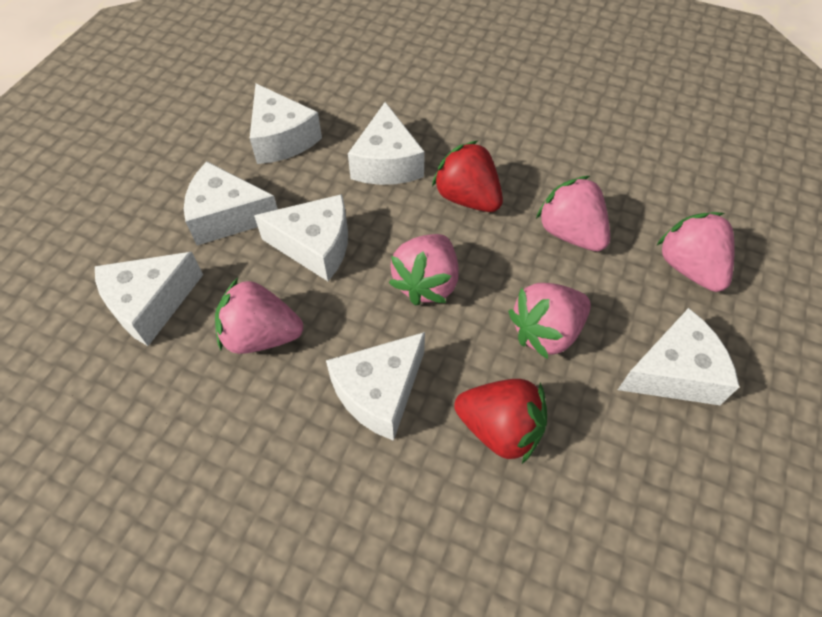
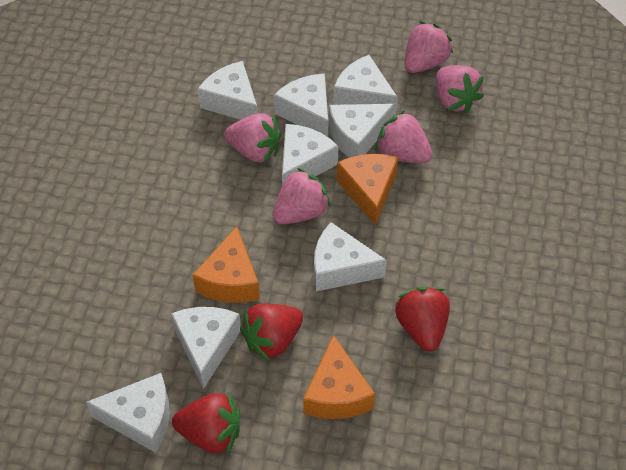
orange cheese: none = 0 -> [192,226,260,303] [303,335,375,419] [337,154,398,225] = 3
red strawberry: [432,140,503,212] [454,379,547,464] = 2 -> [172,393,240,454] [240,304,303,361] [395,287,450,351] = 3
white cheese: [95,252,203,346] [184,162,278,245] [250,84,322,164] [254,194,348,281] [326,332,425,441] [348,102,425,185] [618,308,739,405] = 7 -> [86,373,170,453] [171,307,241,389] [198,61,258,120] [274,74,328,137] [282,124,338,186] [314,222,387,291] [329,104,394,158] [334,55,398,116] = 8

